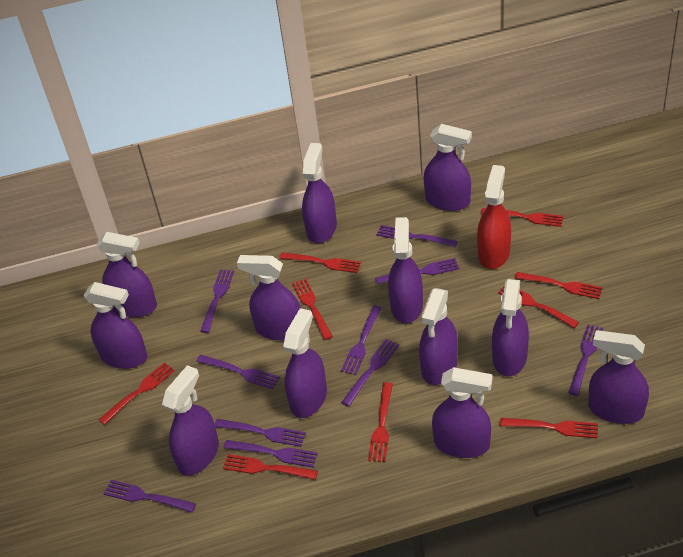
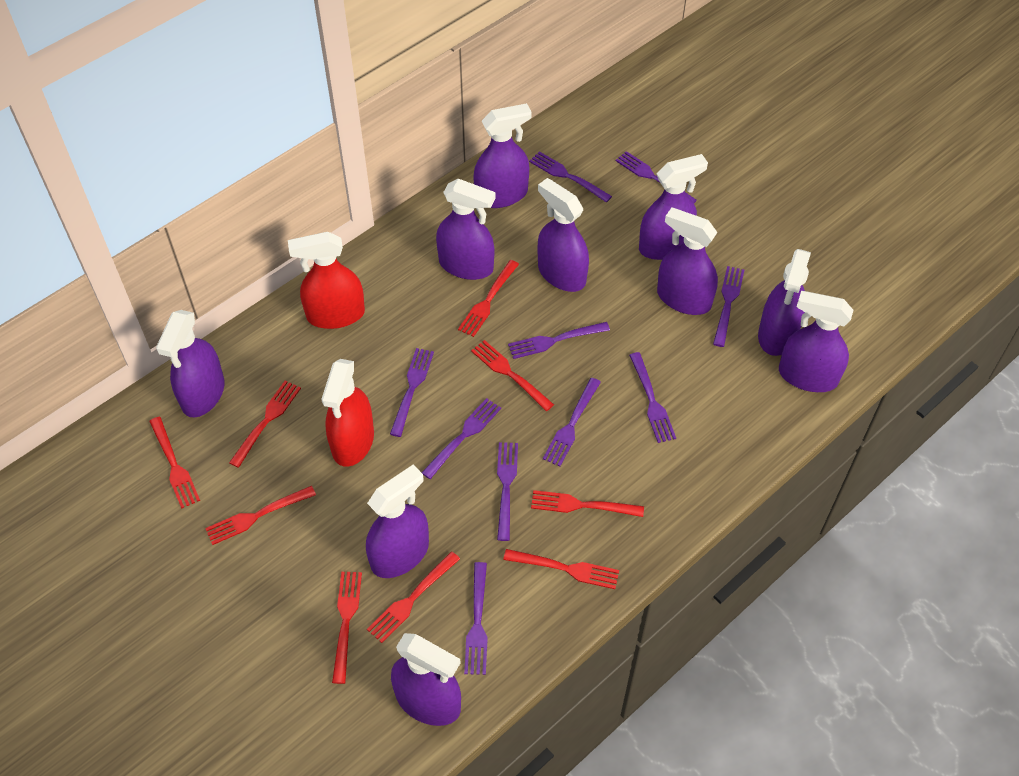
purple spray bottle: [84,282,147,369] [96,232,157,317] [162,365,219,476] [237,255,301,341] [283,308,327,418] [302,143,337,243] [388,217,423,323] [419,288,458,385] [424,124,472,211] [432,367,492,458] [492,279,529,376] [588,330,649,424] = 12 -> [156,310,224,417] [366,465,429,578] [391,633,461,726] [436,179,496,280] [473,103,532,208] [538,178,589,292] [639,154,708,260] [657,208,718,315] [758,249,811,356] [779,291,853,392] = 10
red spray bottle: [477,165,511,269] = 1 -> [288,232,365,329] [321,359,374,467] = 2

